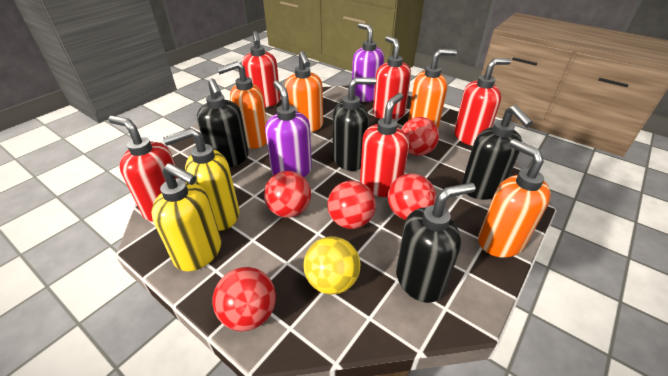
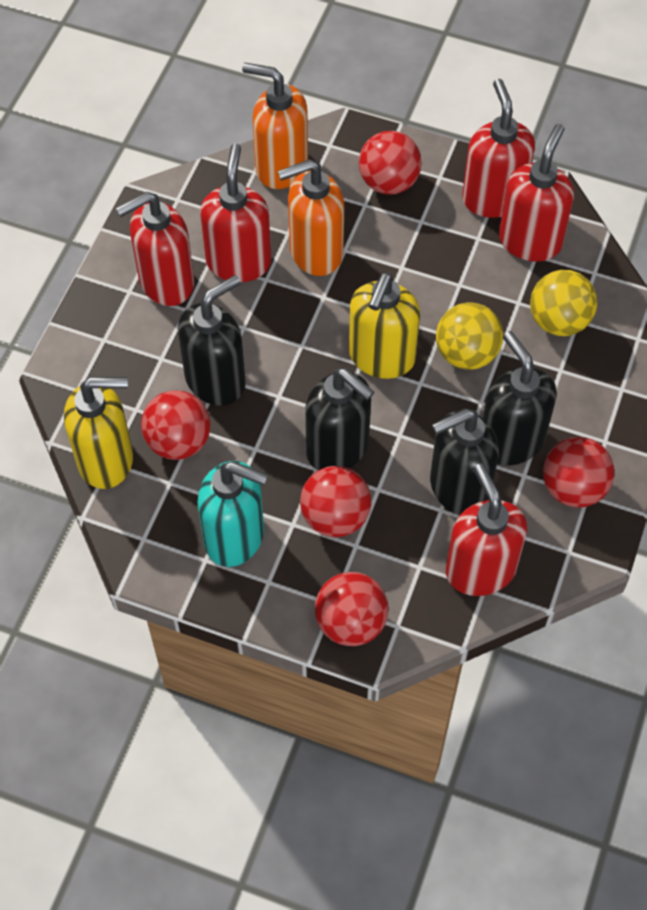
orange soap dispenser: [217,61,267,149] [285,51,323,133] [408,49,457,128] [478,139,551,258] = 4 -> [242,63,308,189] [278,159,344,276] = 2
purple soap dispenser: [265,81,312,177] [352,23,384,102] = 2 -> none = 0
turquoise soap dispenser: none = 0 -> [197,461,268,567] = 1
yellow ball: [303,236,360,295] = 1 -> [436,302,503,370] [530,270,597,336] = 2

